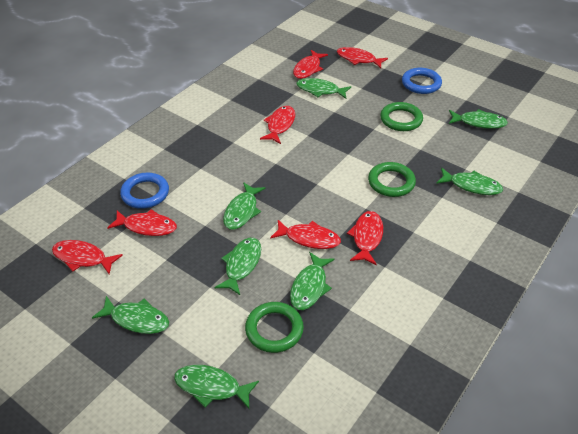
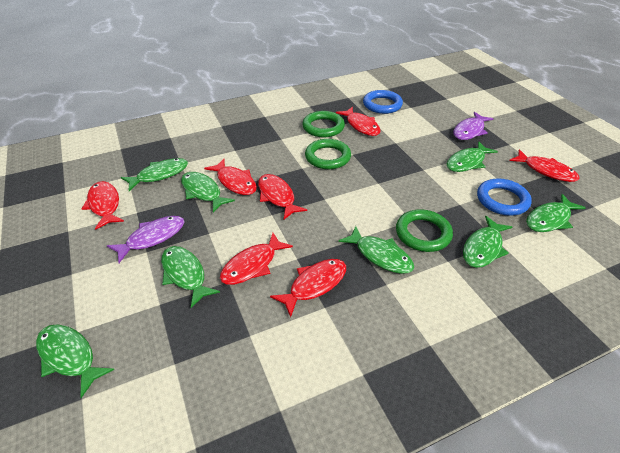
purple fish: none = 0 -> [107,216,185,263] [454,112,493,140] = 2

